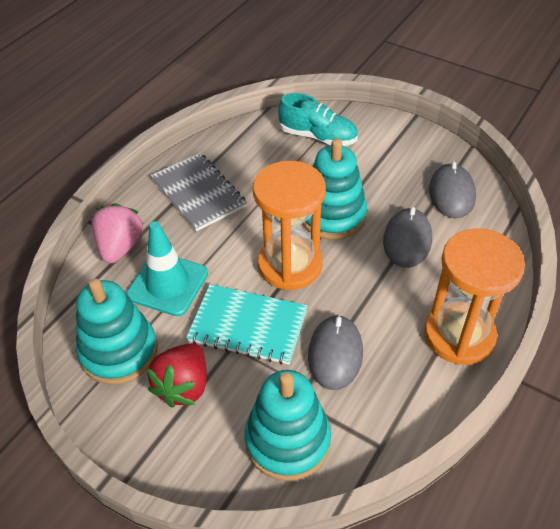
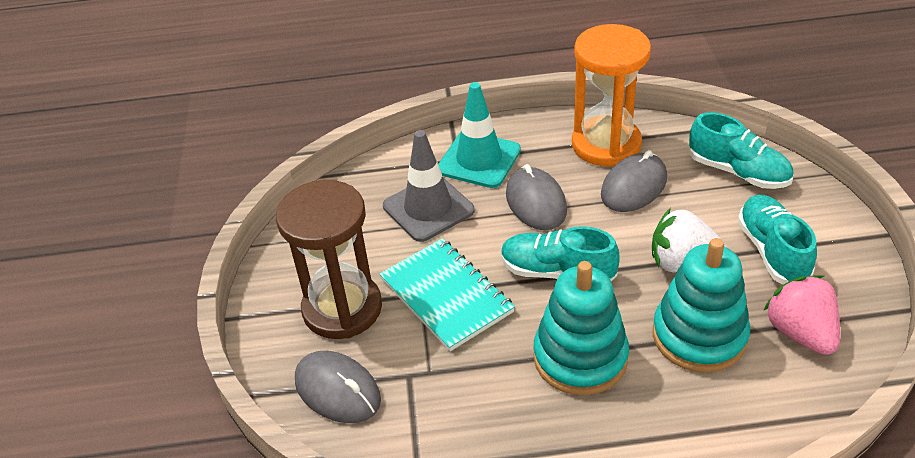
brown hourglass: none = 0 -> [276,180,382,339] = 1
grey notebook: [151,153,247,231] = 1 -> none = 0
grey traffic cone: none = 0 -> [383,130,475,242] = 1
orange hourglass: [253,161,326,290] [424,228,525,365] = 2 -> [572,24,651,167] = 1
red strawberry: [147,343,207,407] = 1 -> none = 0
turquoise shoe: [278,93,358,146] = 1 -> [501,226,620,281] [689,112,794,189] [738,195,817,284] = 3
turquoise stacking toy: [76,279,157,385] [245,370,331,481] [302,138,367,240] = 3 -> [534,261,629,396] [653,238,750,373] = 2
white strawberry: none = 0 -> [652,208,727,272] = 1

